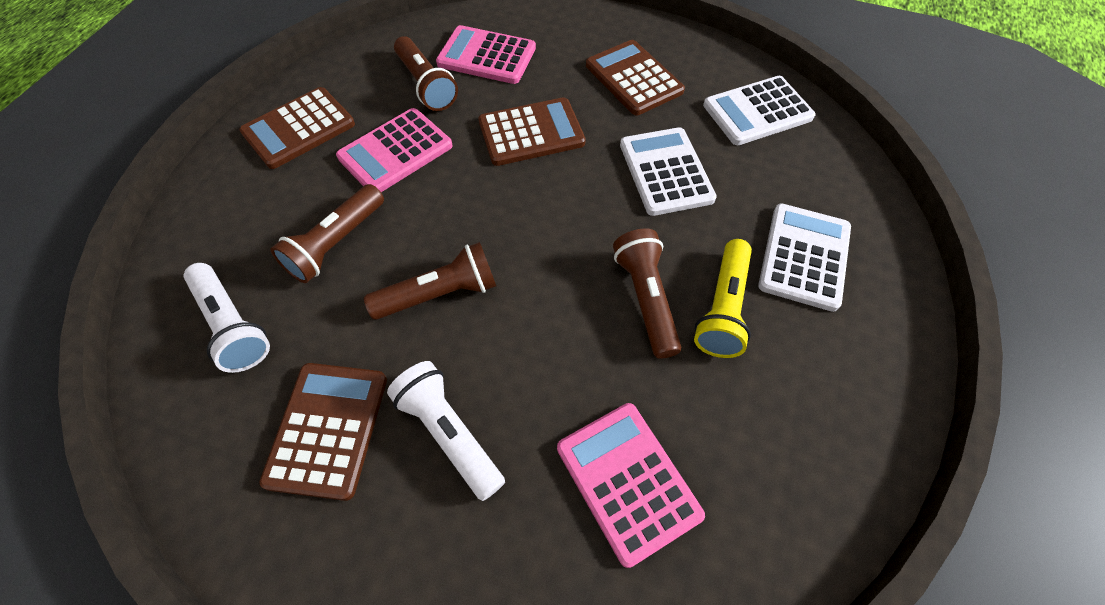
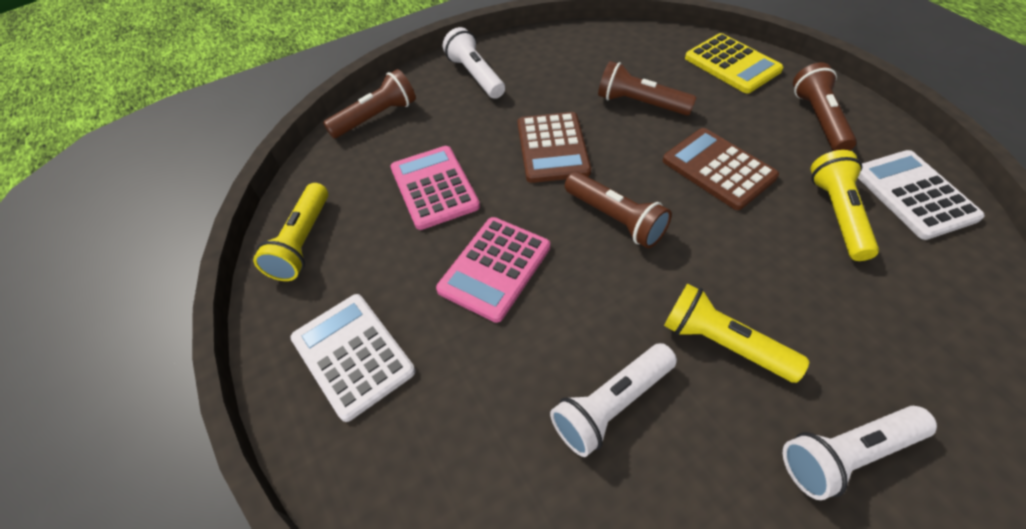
brown calculator: [239,87,355,169] [259,363,387,501] [478,97,586,166] [586,40,685,115] = 4 -> [518,112,591,183] [663,128,779,210] = 2
pink calculator: [336,108,452,192] [436,25,536,84] [557,403,705,568] = 3 -> [391,146,480,230] [436,217,550,323] = 2
white calculator: [620,127,717,216] [703,76,816,145] [758,204,851,312] = 3 -> [290,294,416,422] [858,150,985,240] = 2
white flashlight: [184,263,270,373] [387,361,505,501] = 2 -> [443,27,505,99] [550,343,677,457] [783,406,937,500] = 3
yellow calculator: none = 0 -> [685,33,784,93] = 1
yellow flashlight: [694,239,752,358] = 1 -> [253,183,328,281] [664,283,809,383] [811,150,879,261] = 3

